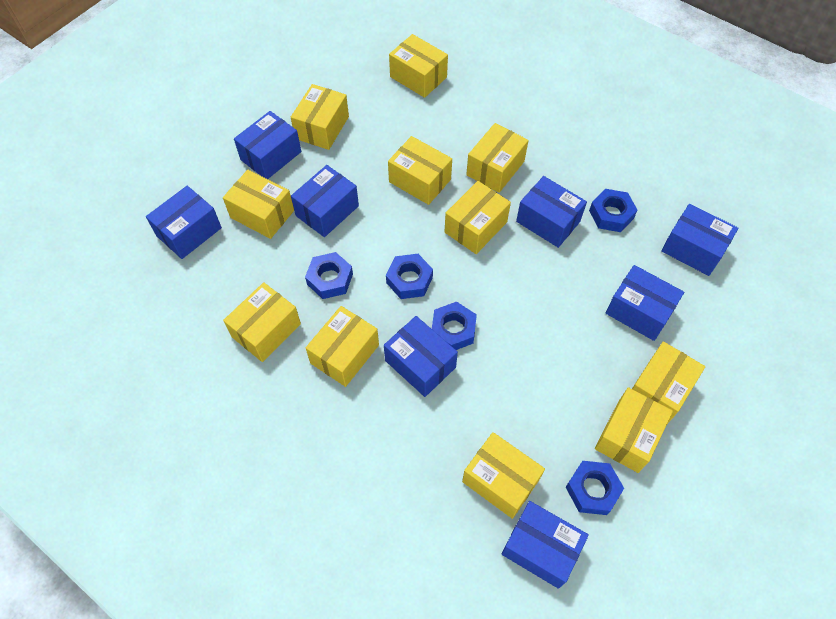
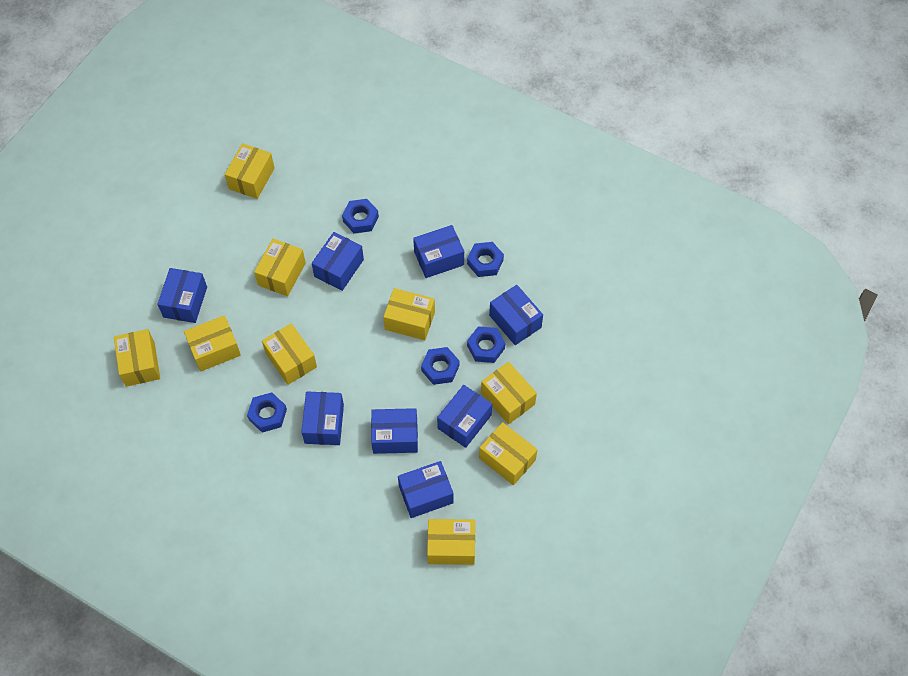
yellow box: [223,170,294,239] [223,282,301,362] [291,84,349,150] [306,306,379,387] [388,136,452,205] [389,34,448,98] [445,181,511,254] [462,432,545,519] [466,123,529,193] [595,387,673,473] [632,341,705,424] = 11 -> [114,329,160,387] [184,315,241,372] [225,143,274,199] [254,239,306,296] [262,323,317,385] [383,288,435,340] [427,519,475,565] [479,422,538,485] [481,362,537,424] = 9

